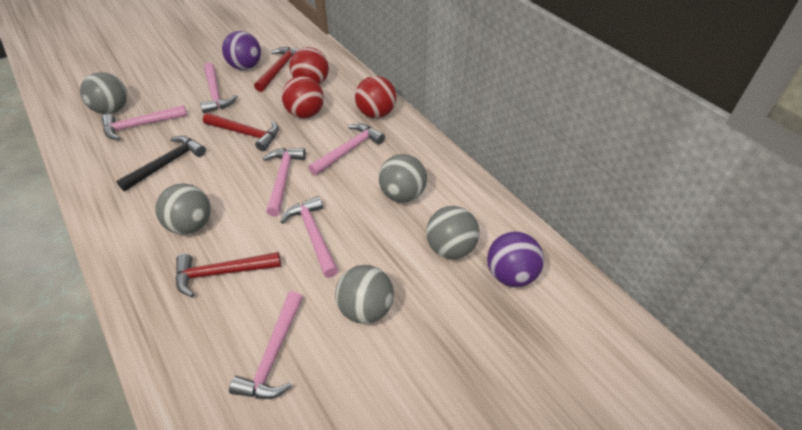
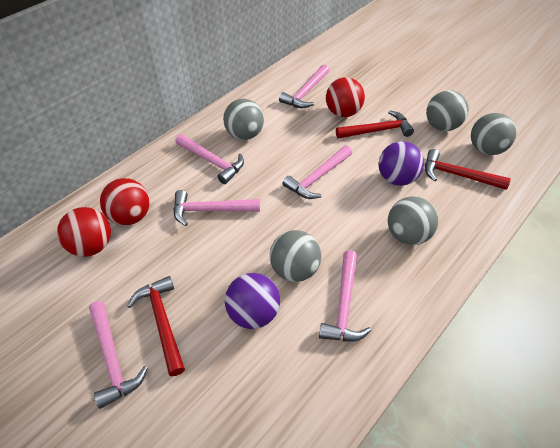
black hammer: [116,136,206,191] = 1 -> none = 0

